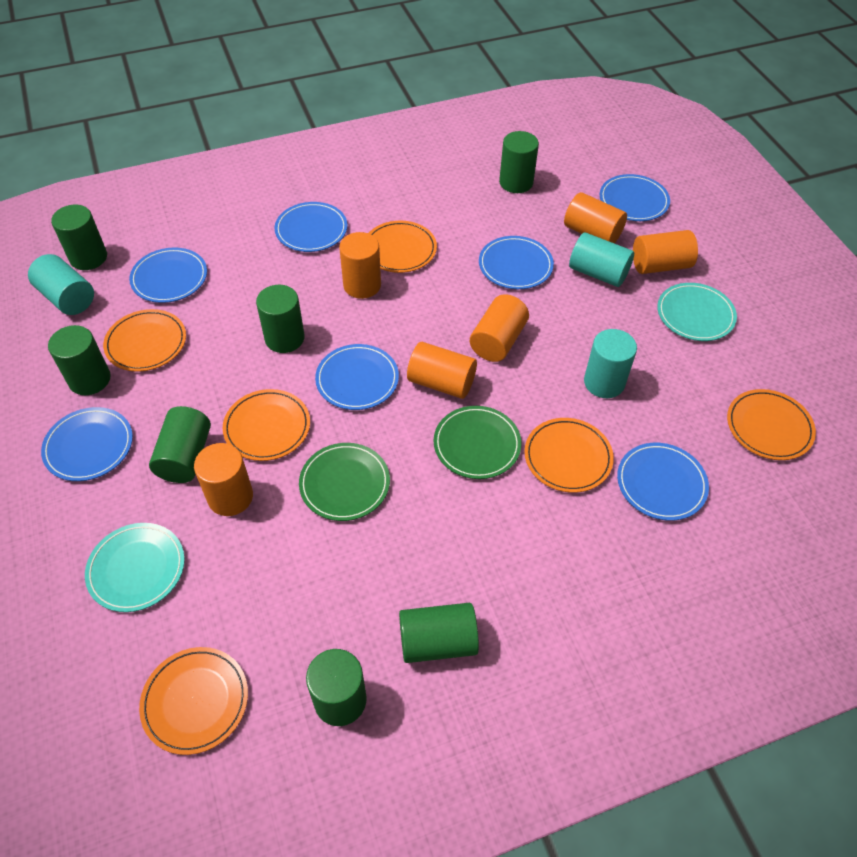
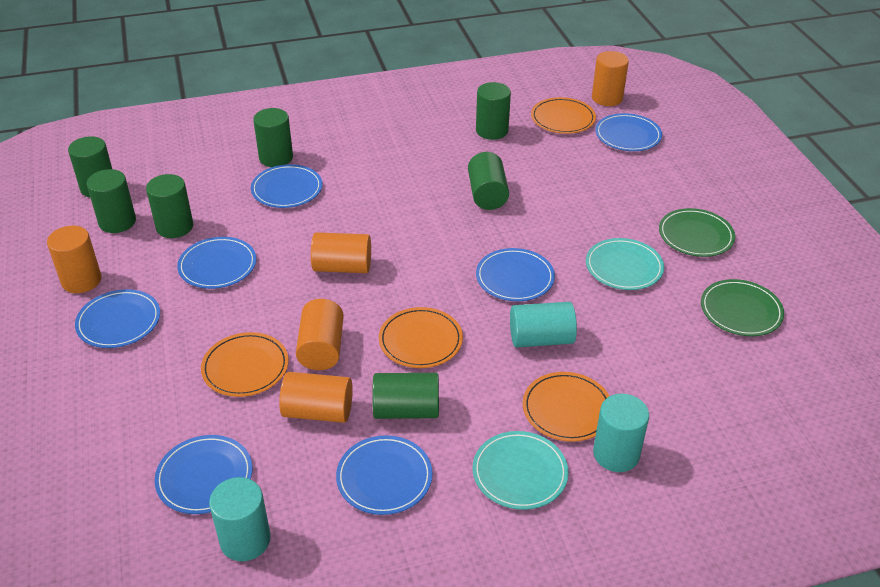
orange cylinder: [194,443,253,516] [339,232,381,299] [407,342,477,399] [470,294,529,362] [564,192,627,243] [633,230,698,274] = 6 -> [47,226,101,293] [279,372,353,423] [296,299,344,370] [311,232,371,273] [592,51,629,106] = 5
orange plate: [103,309,186,372] [139,647,248,755] [223,389,310,461] [368,221,437,273] [524,418,614,493] [727,389,816,460] = 6 -> [201,332,289,397] [379,307,463,368] [523,372,609,442] [531,97,596,134] = 4

